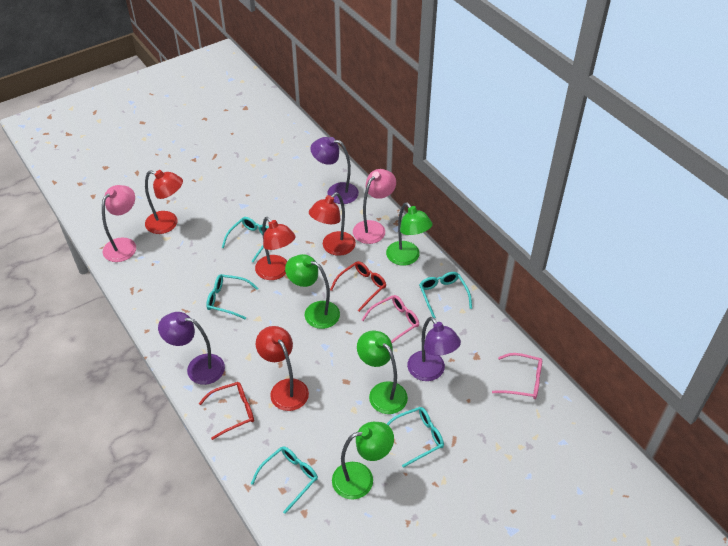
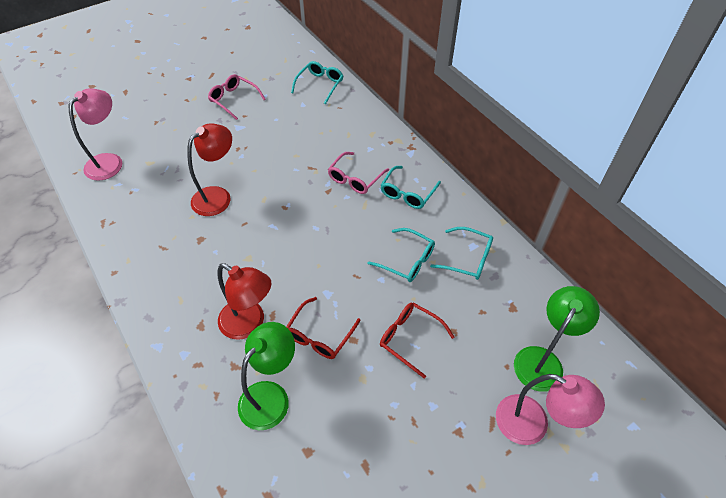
green lamp: [285,254,340,329] [332,422,394,500] [357,331,408,414] [386,202,433,266] = 4 -> [238,322,295,430] [514,286,600,392] = 2
purple lamp: [158,312,225,385] [310,137,359,204] [407,317,461,381] = 3 -> none = 0
red lamp: [145,170,183,234] [255,217,295,280] [256,326,309,411] [309,192,356,256] = 4 -> [187,123,232,216] [217,263,271,340] = 2
turquoise glasses: [206,274,258,320] [222,217,269,263] [251,446,318,514] [387,407,444,468] [419,272,472,318] = 5 -> [291,61,343,104] [367,228,435,282] [380,166,441,209] [430,227,493,280] = 4

